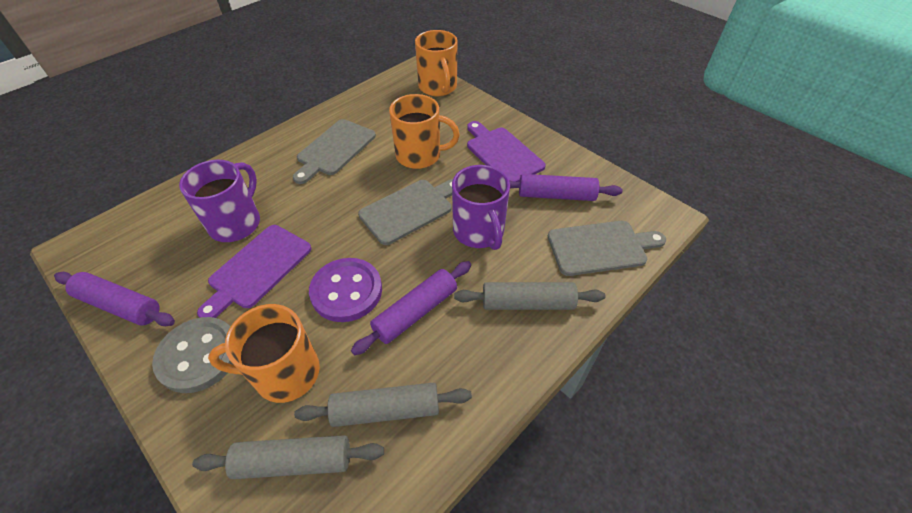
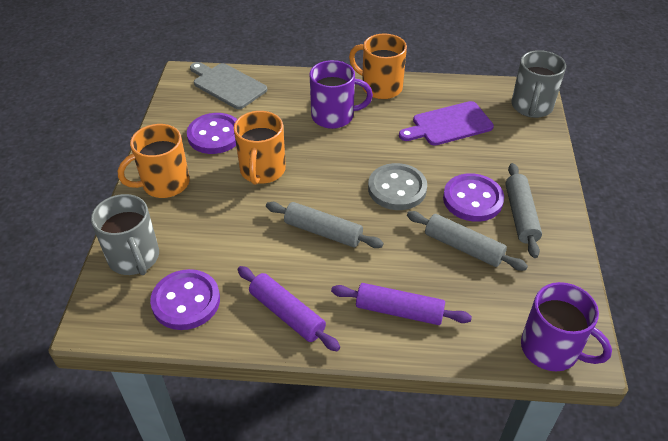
grey cutting board: [293,119,376,184] [358,179,453,245] [548,221,666,276] = 3 -> [190,62,267,109] = 1
grey mug: none = 0 -> [91,194,159,275] [511,50,566,118] = 2
purple button: [309,258,382,322] = 1 -> [150,269,220,330] [187,113,237,154] [443,173,504,222] = 3
purple cutting board: [197,225,312,318] [467,121,546,182] = 2 -> [399,101,494,146] = 1
purple rolling pin: [54,272,175,326] [351,261,471,356] [509,174,623,201] = 3 -> [238,266,340,352] [331,283,472,325] = 2

